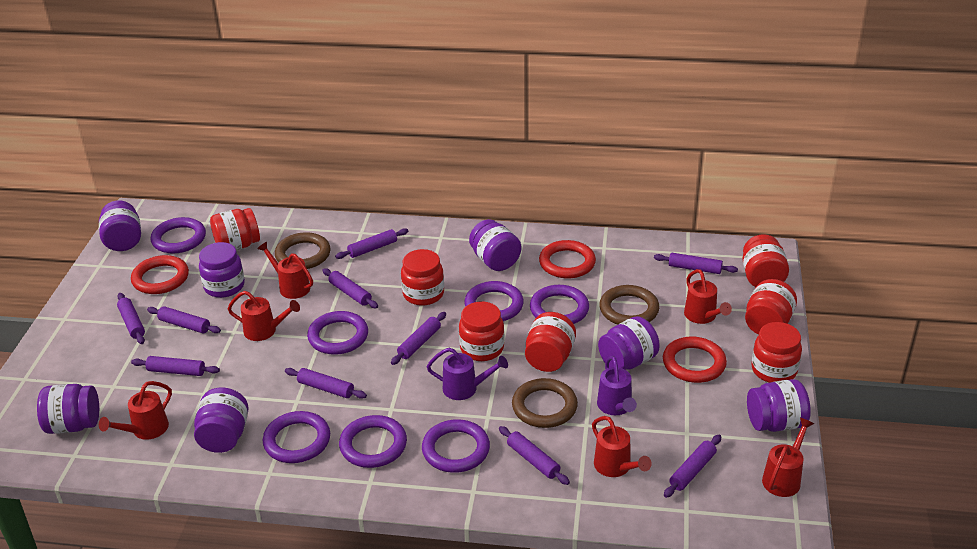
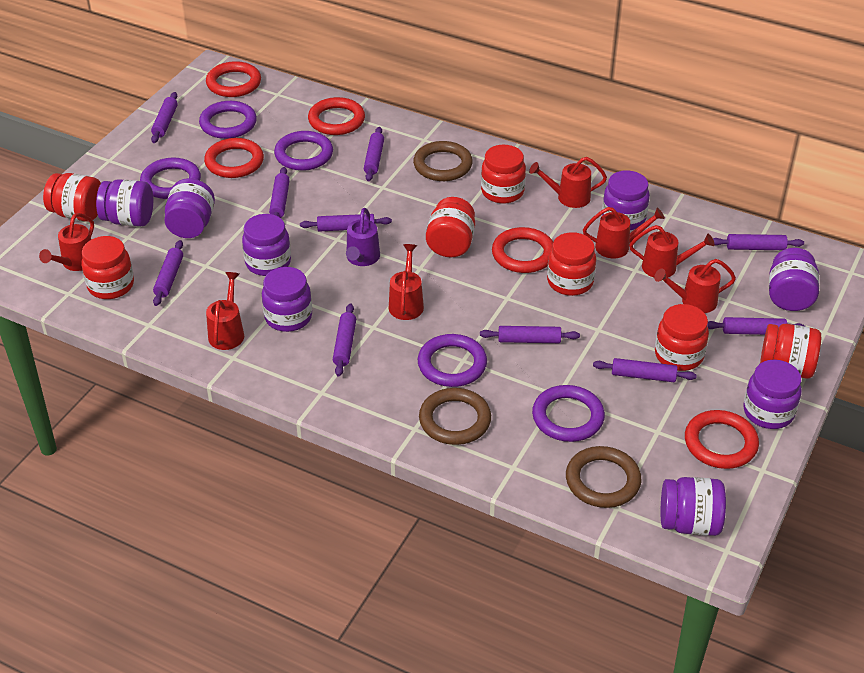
purple jar: [37,384,99,434] [99,200,141,251] [194,388,248,453] [199,242,245,298] [469,219,522,271] [598,316,660,370] [747,379,811,432] = 7 -> [96,179,153,226] [164,178,215,238] [242,214,291,276] [262,267,312,332] [602,170,650,230] [661,477,726,536] [744,360,802,429] [769,248,819,311] = 8
purple ring: [151,217,206,253] [263,411,330,463] [307,311,368,355] [339,415,407,468] [422,419,490,473] [464,281,524,321] [530,285,589,324] = 7 -> [140,158,201,199] [199,101,257,139] [274,131,333,171] [418,334,487,387] [532,385,605,442] = 5
purple watering can: [427,348,508,400] [597,356,637,415] = 2 -> [346,208,380,266] = 1
red ring: [131,255,189,294] [539,240,596,278] [663,337,727,383] = 3 -> [204,138,264,178] [206,61,261,97] [308,97,365,135] [492,227,553,273] [685,410,759,469] = 5
red watering can: [99,381,172,440] [228,291,300,341] [257,242,313,299] [592,416,652,477] [684,269,732,324] [762,418,814,497] = 6 -> [39,213,94,271] [206,272,244,350] [389,244,424,320] [529,157,607,208] [583,207,665,258] [629,225,714,277] [654,259,736,313] = 7

